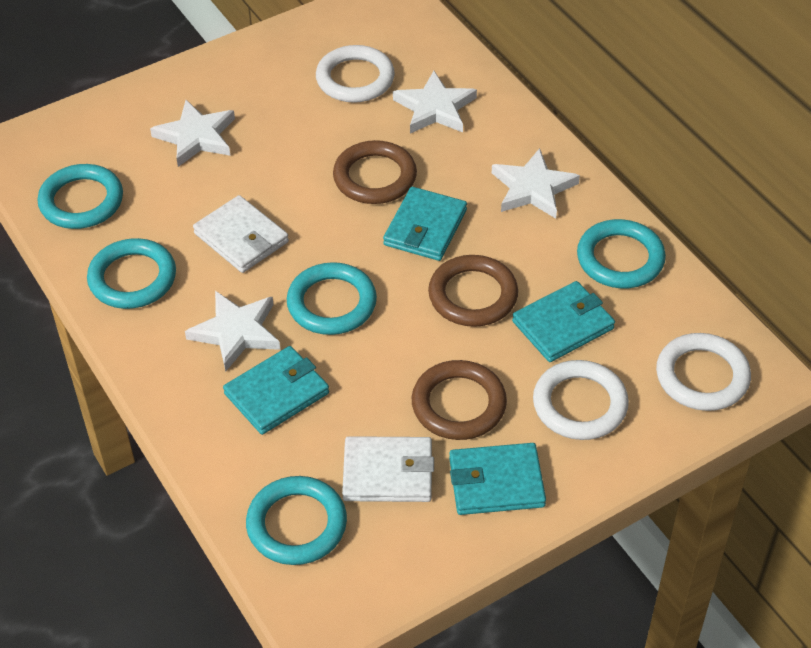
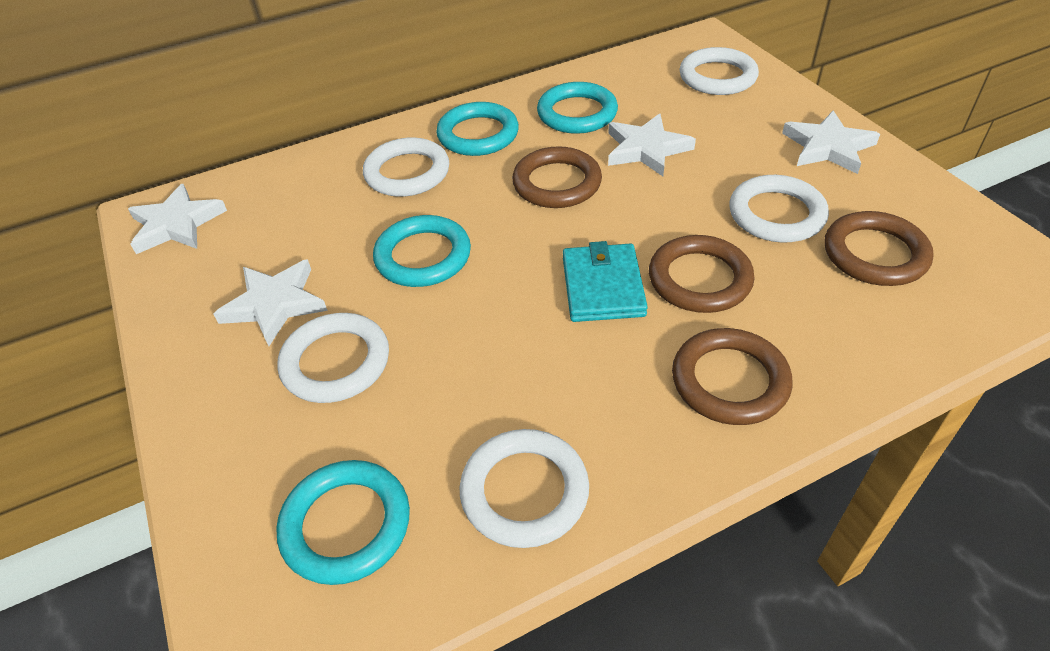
brown ring: [333,140,417,204] [412,360,507,440] [428,255,518,327] = 3 -> [512,146,602,208] [649,235,755,313] [672,328,792,425] [824,211,934,286] = 4
turquoise ring: [38,164,123,229] [87,238,176,309] [246,476,347,565] [287,262,377,335] [577,219,666,288] = 5 -> [276,460,410,585] [373,215,471,287] [436,102,519,156] [537,82,618,134] = 4
turquoise wallet: [223,346,329,435] [383,187,467,261] [449,443,546,515] [512,281,615,362] = 4 -> [563,241,648,322] = 1
white ring: [316,45,395,103] [533,360,629,440] [656,333,751,411] = 3 -> [277,313,389,403] [363,137,449,197] [460,429,589,548] [680,47,759,95] [729,175,829,242] = 5
white wallet: [193,195,289,273] [342,436,434,502] = 2 -> none = 0

